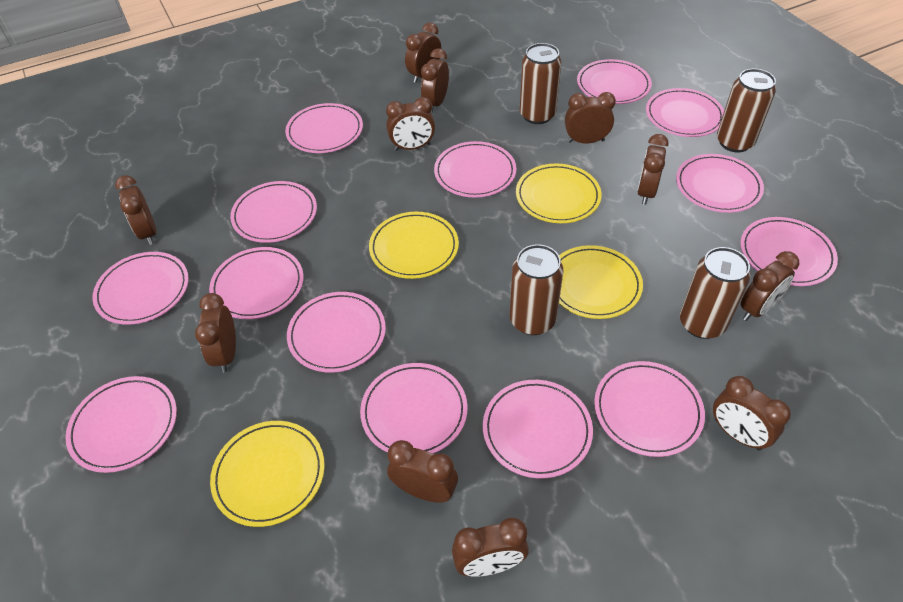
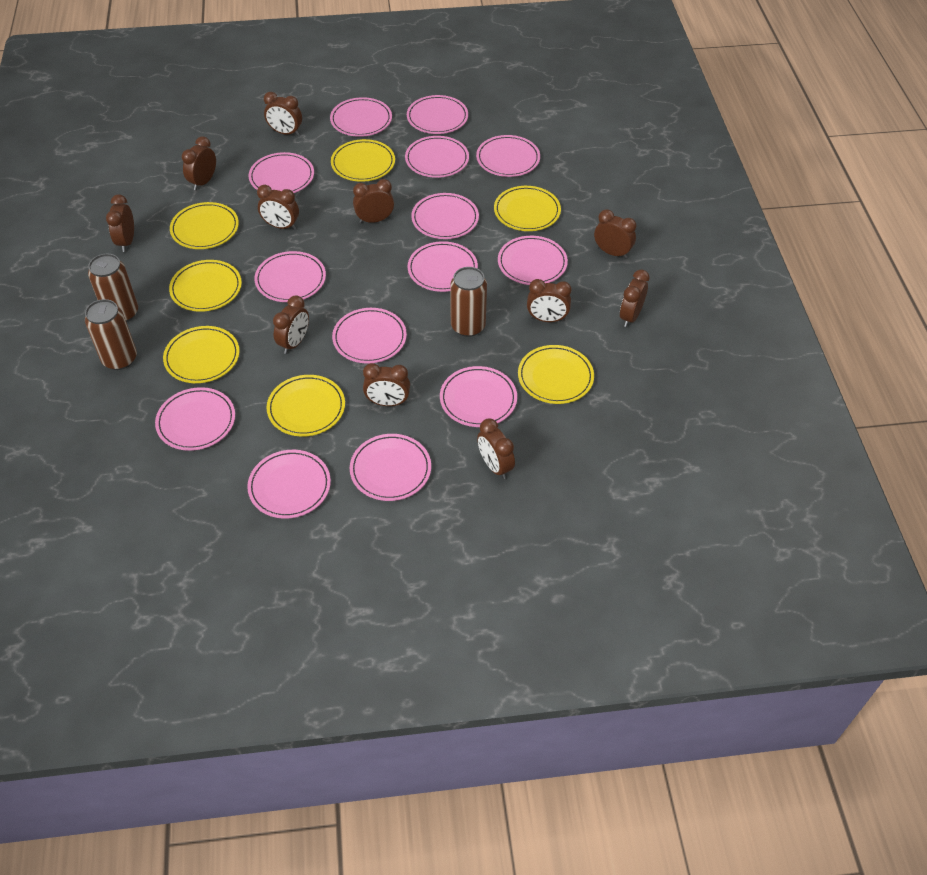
brown can: [510,244,563,335] [520,43,561,124] [680,247,750,339] [717,69,776,153] = 4 -> [85,299,137,370] [88,254,138,322] [450,267,487,337] = 3
yellow plate: [210,421,325,527] [369,212,459,279] [516,163,602,223] [559,245,643,319] = 4 -> [163,326,240,383] [169,260,242,312] [170,202,239,249] [267,375,345,437] [331,139,395,182] [494,186,561,231] [518,345,594,404] = 7

